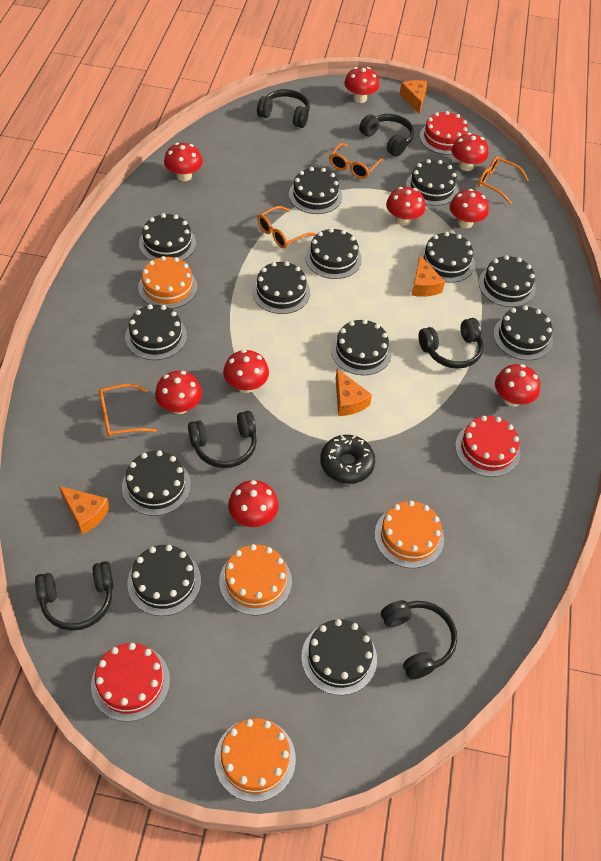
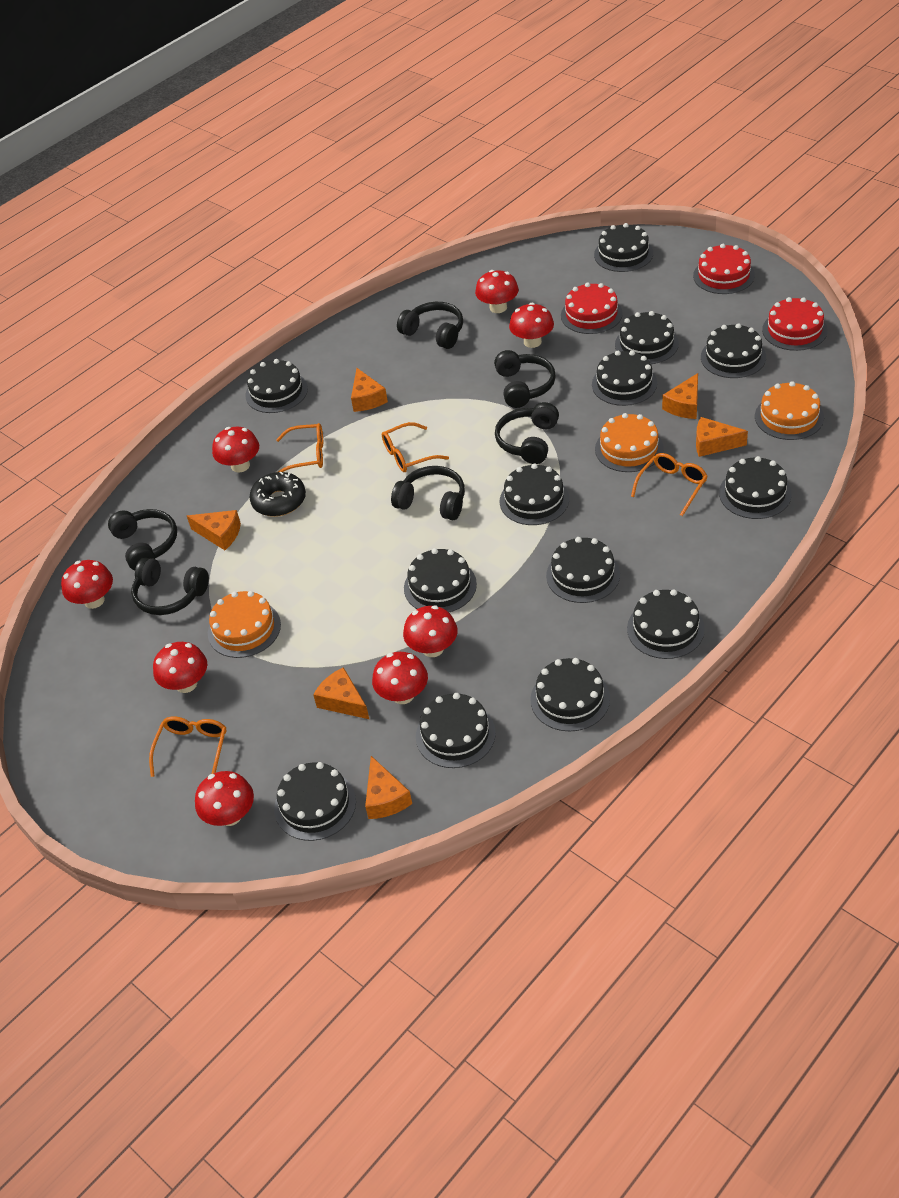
orange cake: [138,256,197,309] [215,718,296,802] [219,544,292,616] [375,501,444,568] = 4 -> [208,591,281,658] [595,413,664,472] [755,381,824,440] = 3
orange cheese: [59,486,110,535] [336,369,372,416] [400,80,428,114] [411,255,445,297] = 4 -> [187,510,241,550] [313,667,369,719] [351,368,388,412] [365,756,412,819] [662,373,698,419] [696,417,748,457] = 6
red mushroom: [155,371,202,414] [164,143,203,181] [223,349,269,393] [228,480,279,527] [344,67,379,103] [386,187,425,226] [450,189,489,228] [451,133,488,171] [495,364,540,407] = 9 -> [61,560,113,609] [153,642,207,693] [195,771,254,826] [212,427,259,473] [372,652,428,704] [403,605,458,657] [475,270,519,313] [509,303,554,348] = 8

